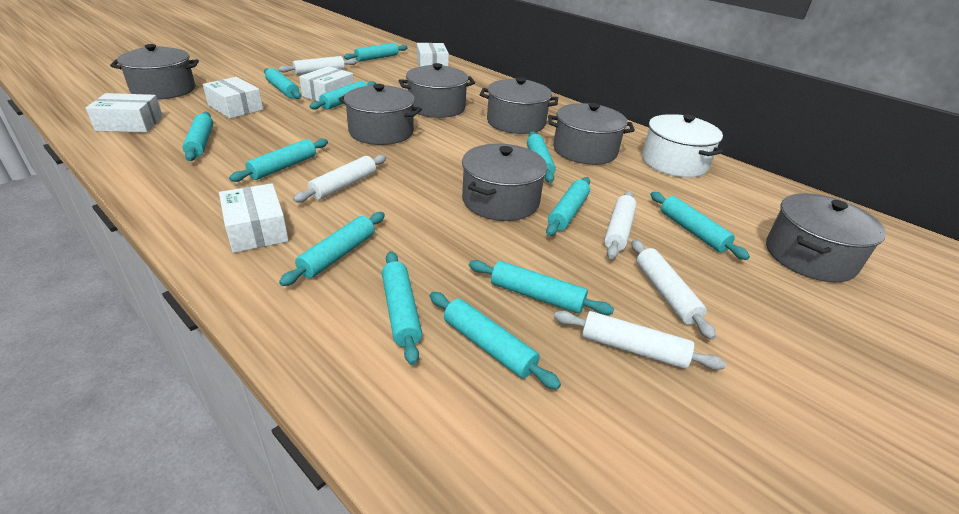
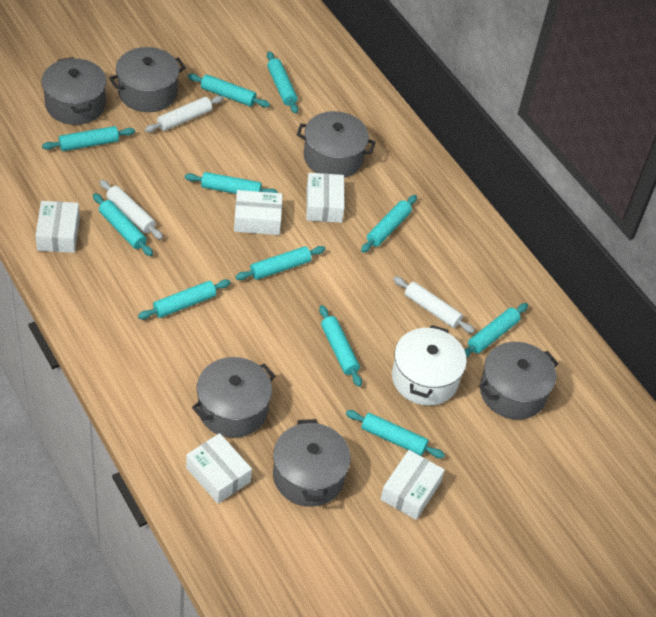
grey pot: [110,44,199,100] [339,84,422,145] [399,63,475,118] [462,144,547,221] [480,77,558,134] [548,103,635,165] [766,193,886,282] = 7 -> [41,57,107,125] [109,47,186,112] [192,357,275,438] [273,419,351,507] [297,111,376,178] [479,342,559,420] = 6
turquoise rolling pin: [183,112,213,161] [229,139,328,182] [264,68,301,99] [279,212,385,286] [310,81,376,110] [344,43,408,62] [382,251,422,365] [430,292,561,390] [469,260,614,315] [527,131,556,183] [546,177,590,236] [650,192,750,260] = 12 -> [42,126,135,151] [93,193,153,256] [138,279,231,319] [185,172,278,194] [188,74,270,107] [235,246,325,280] [267,51,298,114] [319,305,362,387] [346,410,445,458] [361,195,417,253] [464,303,528,358] = 11
white rolling pin: [278,56,357,75] [293,155,386,203] [554,311,726,370] [604,191,637,259] [632,240,716,340] = 5 -> [100,180,163,240] [145,96,224,132] [393,276,475,334] = 3

